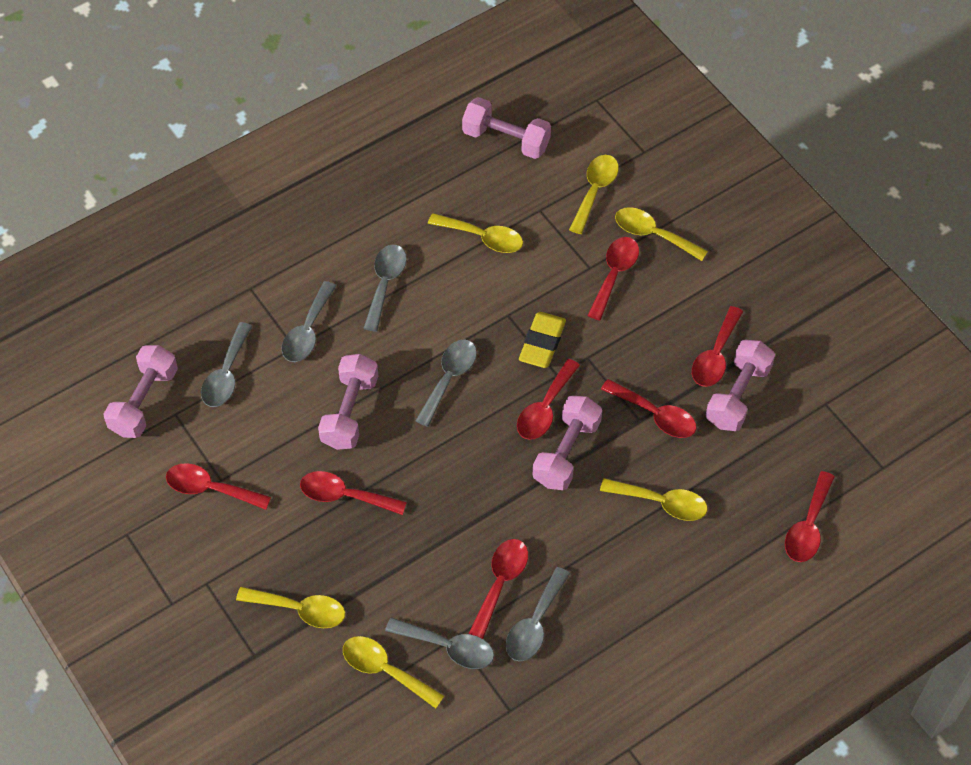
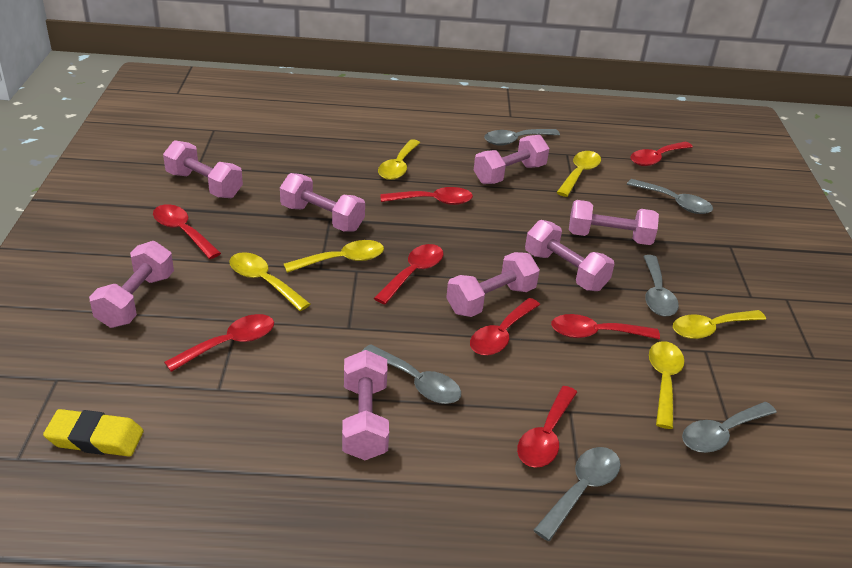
pink dumbbell: [103,345,178,438] [318,354,378,450] [462,97,551,159] [533,396,602,490] [706,340,775,431] = 5 -> [89,241,174,328] [163,140,243,198] [280,173,365,232] [342,350,389,460] [446,252,540,317] [474,135,549,184] [525,220,614,291] [569,200,659,245] = 8

